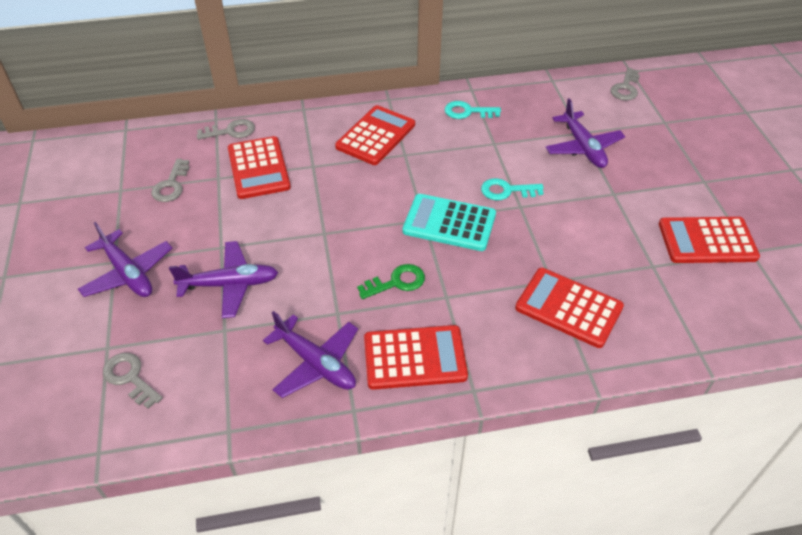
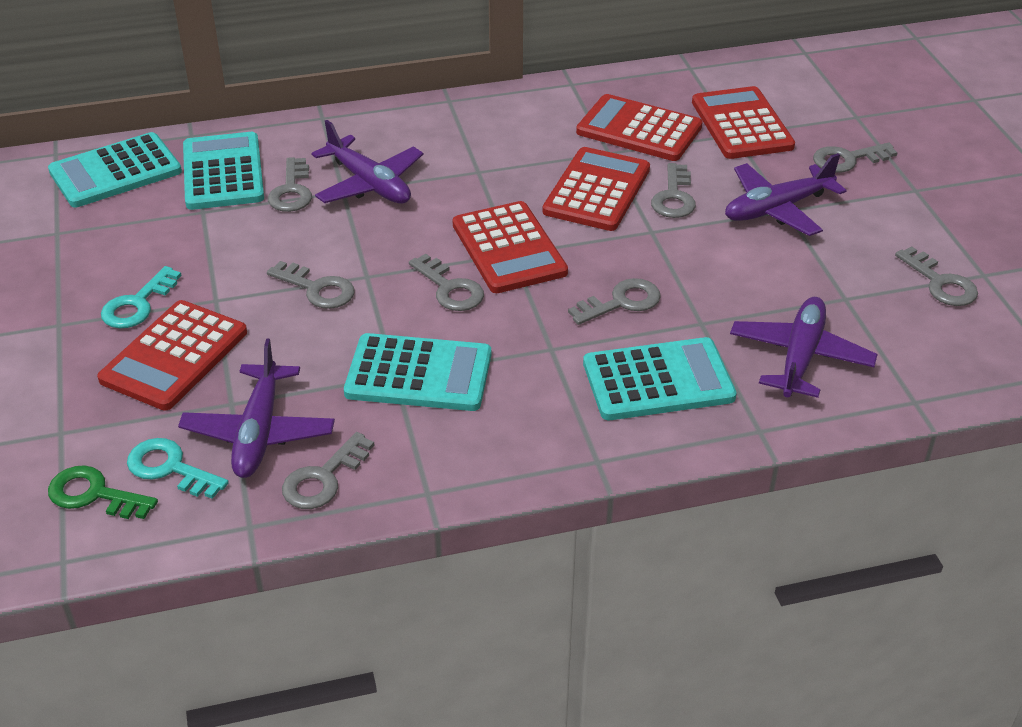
grey key: [103,353,163,409] [151,159,190,202] [196,119,255,140] [610,68,640,100] = 4 -> [267,261,355,309] [268,157,312,212] [282,432,374,509] [409,254,484,311] [568,278,661,325] [651,163,696,218] [813,143,898,173] [895,246,978,306] = 8
turquoise calculator: [403,194,496,251] = 1 -> [48,132,182,207] [183,132,264,210] [344,333,491,411] [583,337,737,420] = 4

